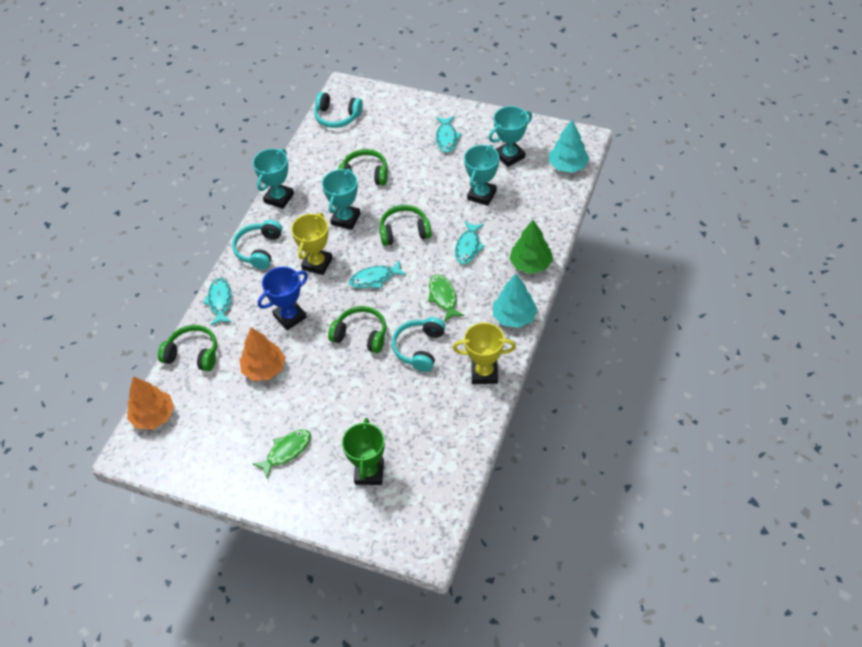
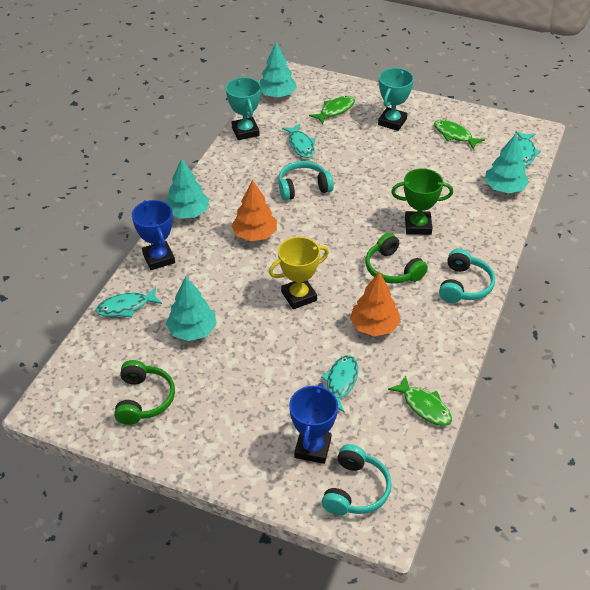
blue trophy: [258,267,308,330] = 1 -> [132,200,175,270] [289,383,338,464] = 2
green fish: [253,430,311,478] [428,274,464,322] = 2 -> [309,96,355,124] [388,375,452,426] [434,120,485,150] = 3
green headphones: [158,325,217,371] [328,306,386,353] [338,149,388,186] [379,205,432,246] = 4 -> [114,360,175,425] [365,233,428,284] = 2
green tree: [509,220,553,274] = 1 -> none = 0
turquoise tree: [493,273,538,328] [549,120,589,173] = 2 -> [165,158,209,219] [166,276,216,341] [259,42,297,98] [485,134,529,193] = 4
turquoise trophy: [253,149,294,209] [322,168,361,230] [464,145,499,206] [489,106,532,167] = 4 -> [226,77,261,140] [378,68,414,131] = 2
yellow trophy: [291,213,333,275] [453,322,516,384] = 2 -> [269,237,329,309] = 1

